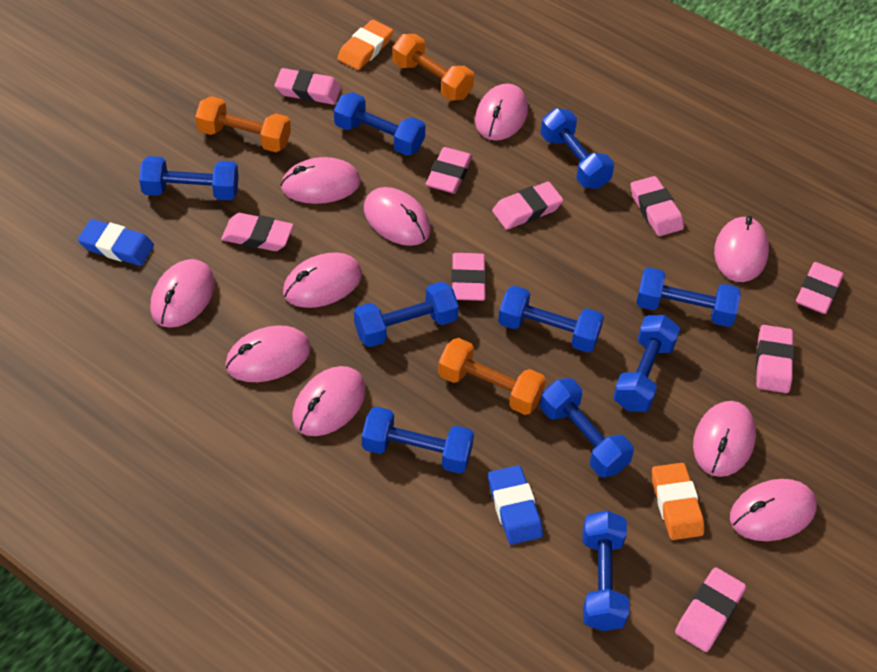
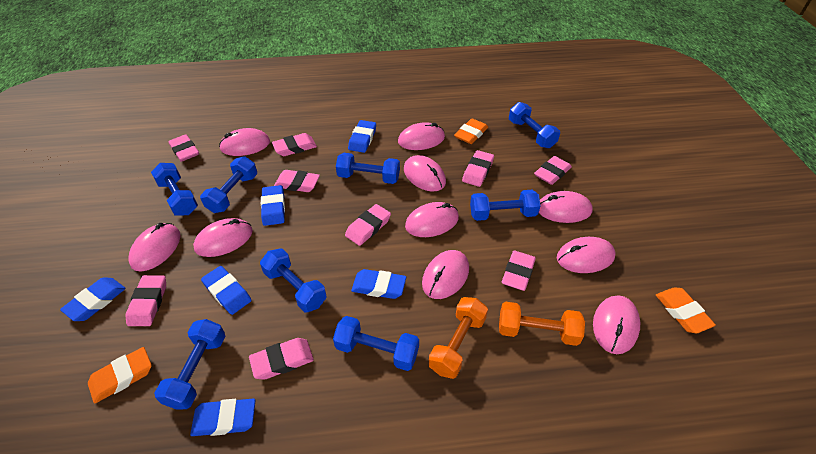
blue dumbbell: [139,156,239,200] [334,92,426,156] [354,282,459,347] [362,406,474,474] [498,286,604,353] [540,378,634,478] [541,108,614,189] [583,511,629,631] [613,315,680,412] [636,267,741,327] = 10 -> [151,163,198,216] [154,319,225,410] [200,156,257,213] [260,248,327,312] [333,316,419,371] [336,153,400,184] [470,190,541,221] [509,102,560,148] = 8
blue eraser: [78,219,154,266] [488,465,543,545] = 2 -> [60,278,126,321] [190,399,256,436] [201,266,252,315] [261,185,285,226] [348,120,376,153] [351,269,406,299] = 6
orange dumbbell: [195,96,291,152] [392,34,474,101] [438,338,546,415] = 3 -> [429,297,488,379] [499,302,585,346] = 2
orange eraser: [337,20,393,70] [652,463,704,540] = 2 -> [88,347,152,404] [454,118,488,144] [656,288,716,333] = 3

